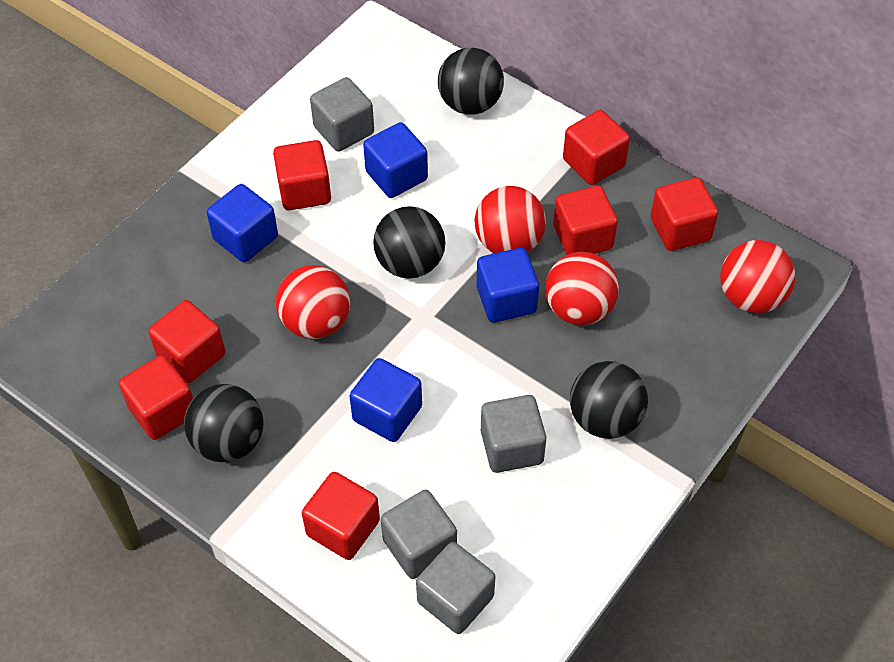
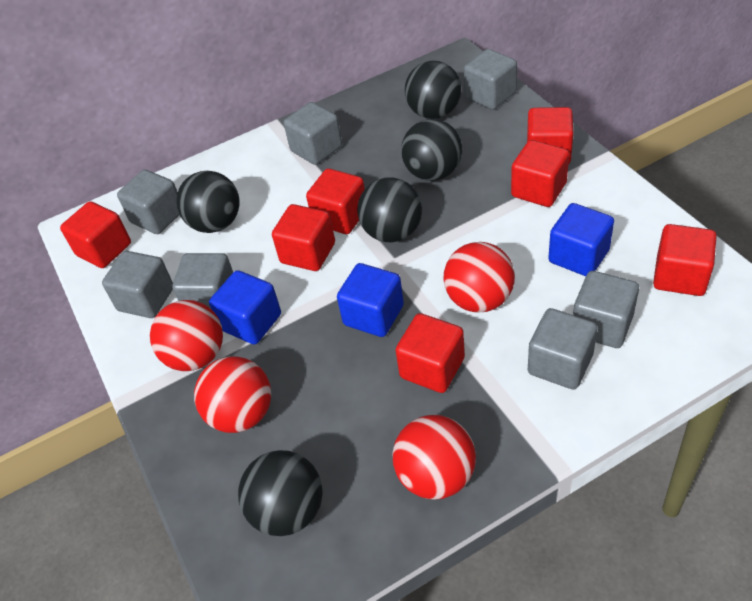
black ball: [184,384,264,462] [373,206,445,279] [438,48,504,114] [570,361,648,439] = 4 -> [176,171,240,233] [238,450,323,536] [357,178,422,242] [401,119,462,181] [405,61,461,119] = 5
blue cube: [207,184,278,263] [350,358,422,442] [363,122,428,198] [477,248,539,323] = 4 -> [209,270,281,345] [337,263,404,337] [548,203,614,276] = 3
grey cube: [310,77,374,152] [381,490,457,579] [416,542,495,634] [481,395,546,473] = 4 -> [102,251,173,318] [117,170,180,234] [173,253,233,309] [284,102,342,165] [464,49,517,110] [528,308,597,390] [573,271,639,348] = 7

